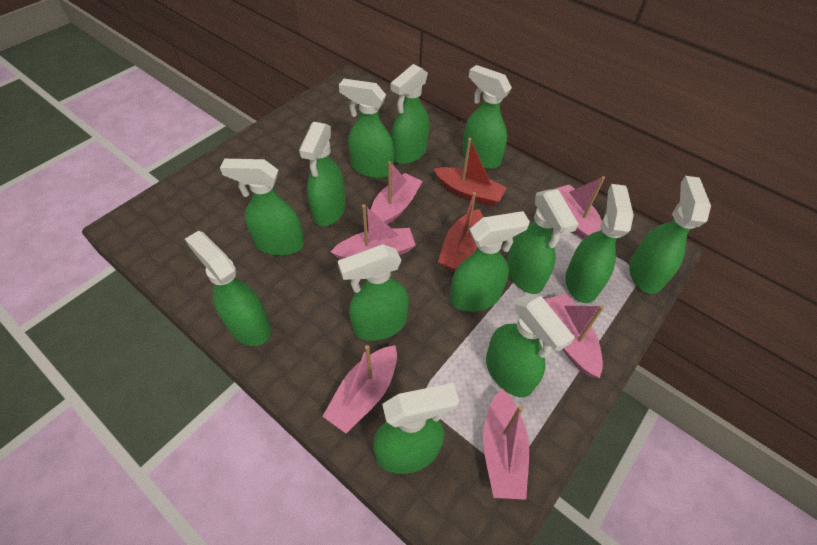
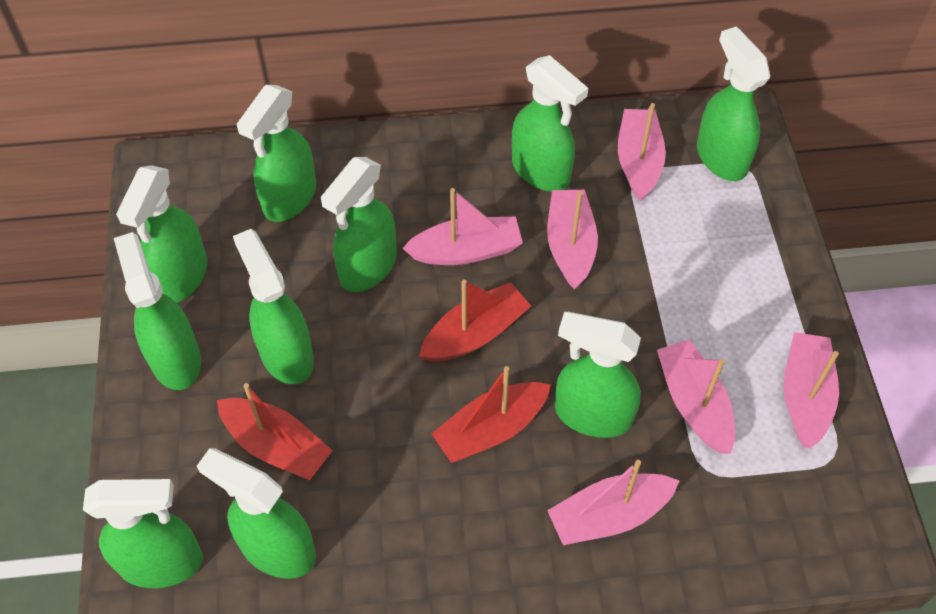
green spray bottle: [185,231,271,346] [220,159,304,256] [299,122,346,226] [338,244,409,341] [339,79,394,178] [373,383,459,474] [390,64,429,164] [450,211,530,312] [462,65,512,169] [486,293,575,397] [507,189,579,294] [565,184,634,303] [629,176,711,294] = 13 -> [83,479,203,588] [114,232,201,390] [116,165,207,303] [197,448,316,579] [233,229,314,385] [237,85,316,222] [321,157,397,292] [512,55,588,192] [555,312,641,438] [697,26,770,181] = 10
red boat: [434,138,507,206] [438,192,483,271] = 2 -> [217,383,333,480] [419,280,531,362] [431,366,551,463] = 3

